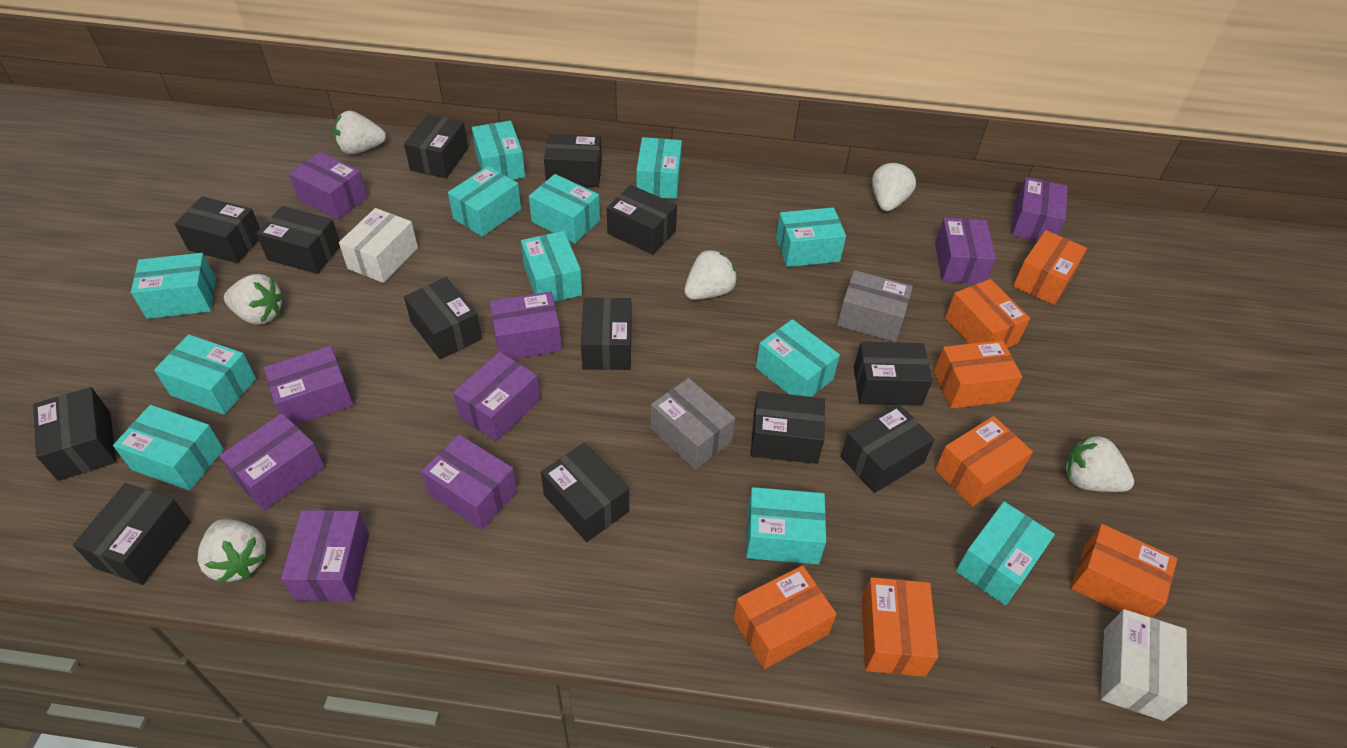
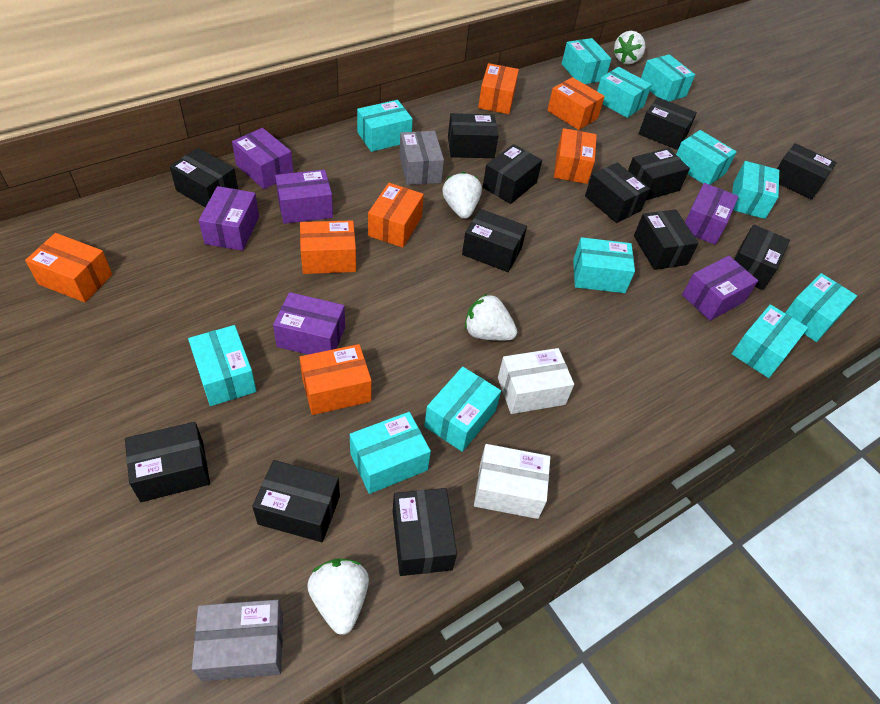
purple box: [219,413,325,511] [264,346,354,426] [281,510,369,601] [289,152,368,220] [421,434,517,530] [453,352,540,442] [490,292,562,359] [935,218,996,284] [1012,177,1068,241] = 9 -> [199,186,259,251] [232,128,294,189] [273,292,345,355] [275,170,333,224] [682,256,758,321] [685,183,739,245] = 6
white strawberry: [198,519,267,584] [224,274,284,325] [333,111,386,155] [684,249,737,300] [872,162,916,211] [1065,434,1134,492] = 6 -> [307,558,369,635] [442,172,482,219] [465,294,517,341] [614,31,645,64] = 4

